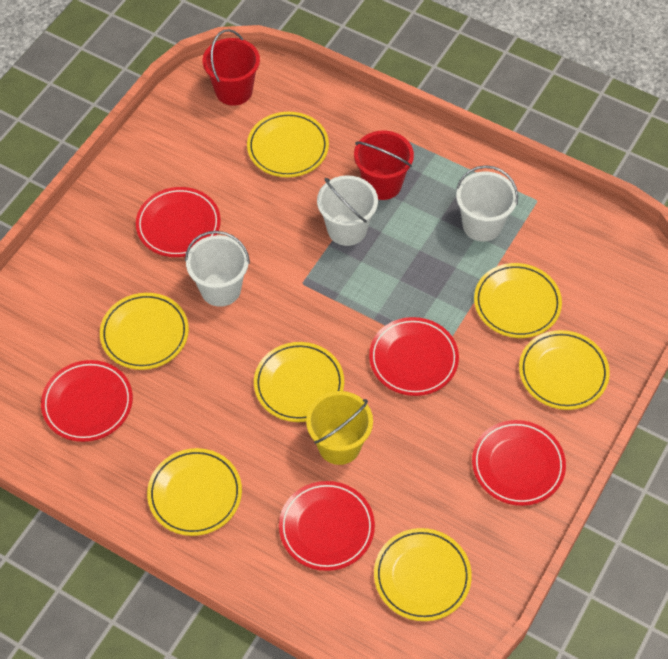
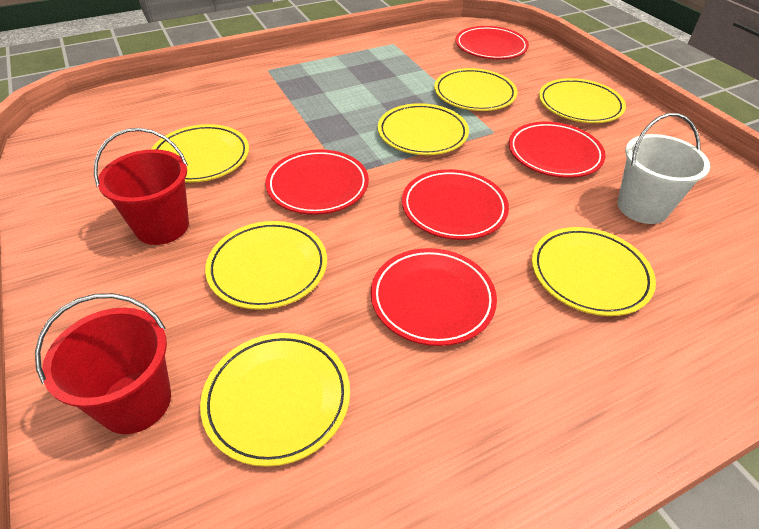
white bucket: [185,231,250,307] [317,175,378,246] [456,165,518,242] = 3 -> [617,113,710,224] = 1
yellow bucket: [306,391,373,465] = 1 -> none = 0

